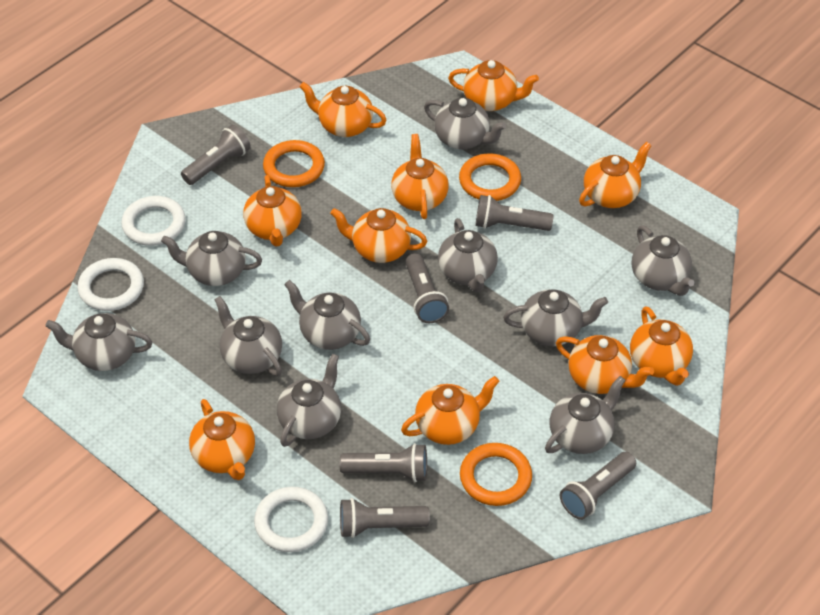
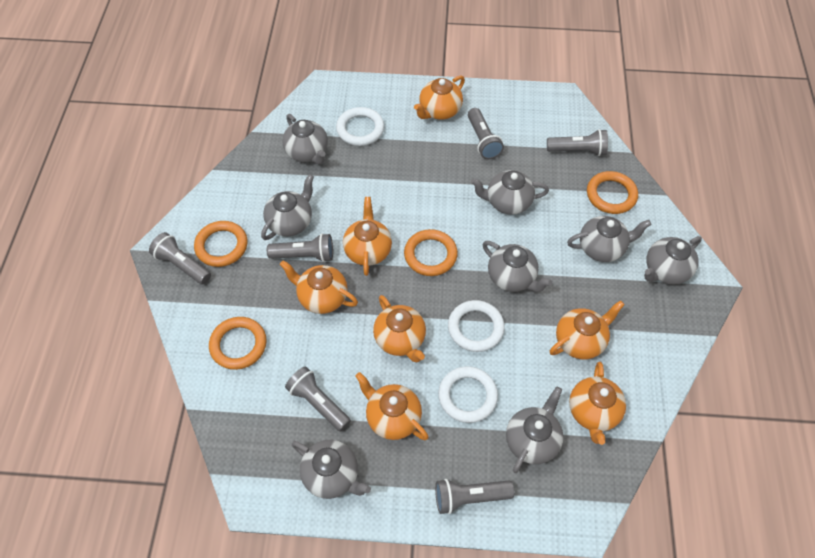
grey teapot: [45,313,152,371] [161,231,262,286] [214,296,282,376] [277,354,341,447] [284,280,370,350] [424,98,507,150] [438,218,498,292] [503,289,608,346] [545,376,626,454] [632,225,694,296] = 10 -> [261,174,314,240] [282,114,328,164] [292,440,371,499] [471,170,549,215] [483,241,552,292] [506,387,563,473] [567,216,652,262] [644,236,702,284] = 8
orange ring: [263,140,325,187] [459,153,521,201] [460,443,532,506] = 3 -> [194,221,247,267] [209,317,267,370] [404,229,458,276] [587,171,638,214] = 4
orange teapot: [189,399,255,480] [243,175,302,246] [300,82,387,137] [330,208,427,263] [391,134,449,219] [401,376,499,445] [448,60,539,111] [556,335,654,394] [579,142,652,208] [630,306,693,386] = 10 -> [280,260,358,314] [343,197,392,276] [355,372,429,441] [373,295,426,362] [414,75,465,120] [550,300,625,359] [569,362,626,445] = 7

